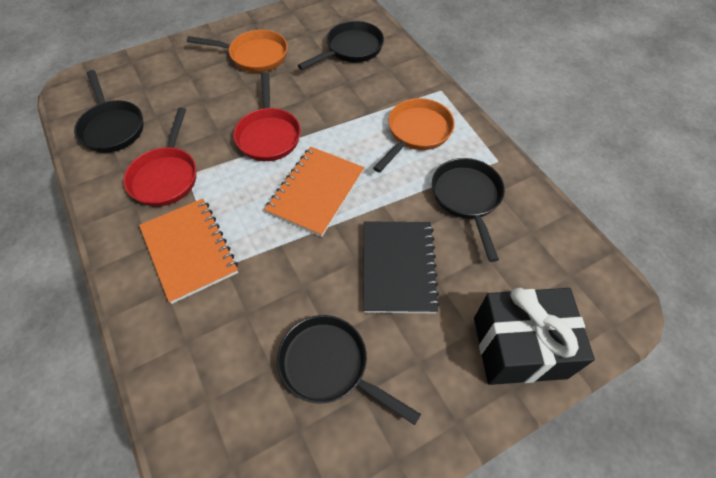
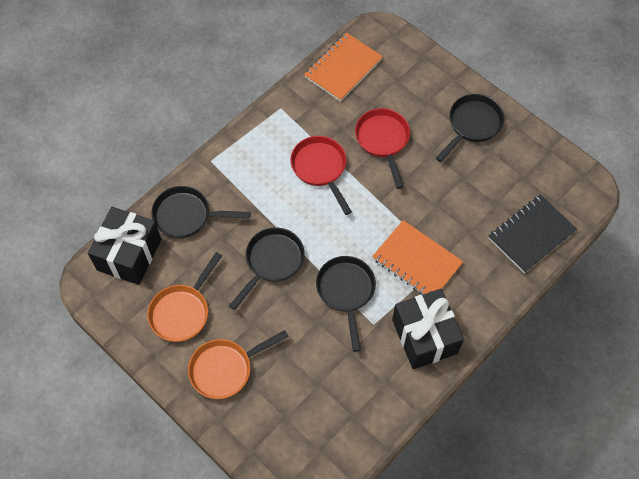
black gift: [474,288,595,385] = 1 -> [88,207,161,285] [392,289,464,369] = 2

